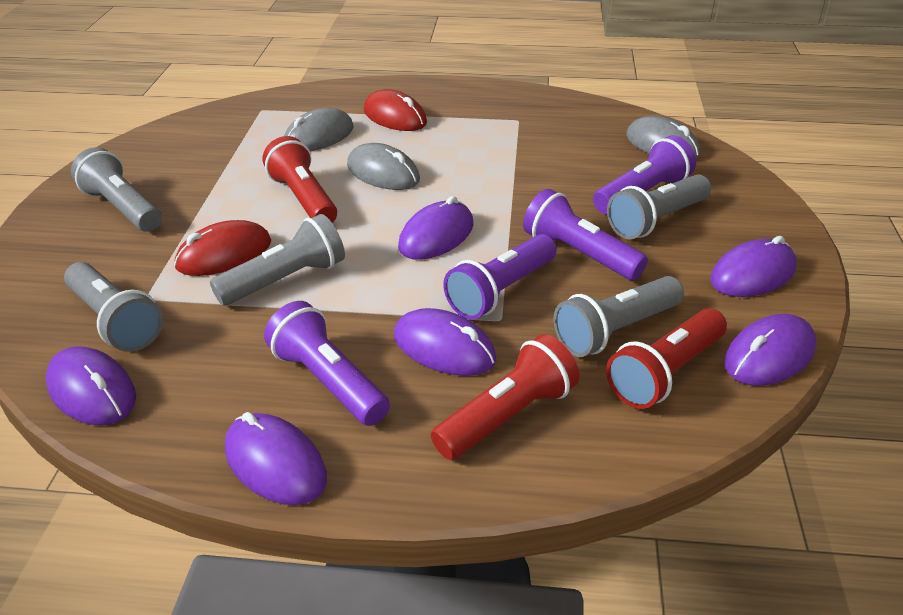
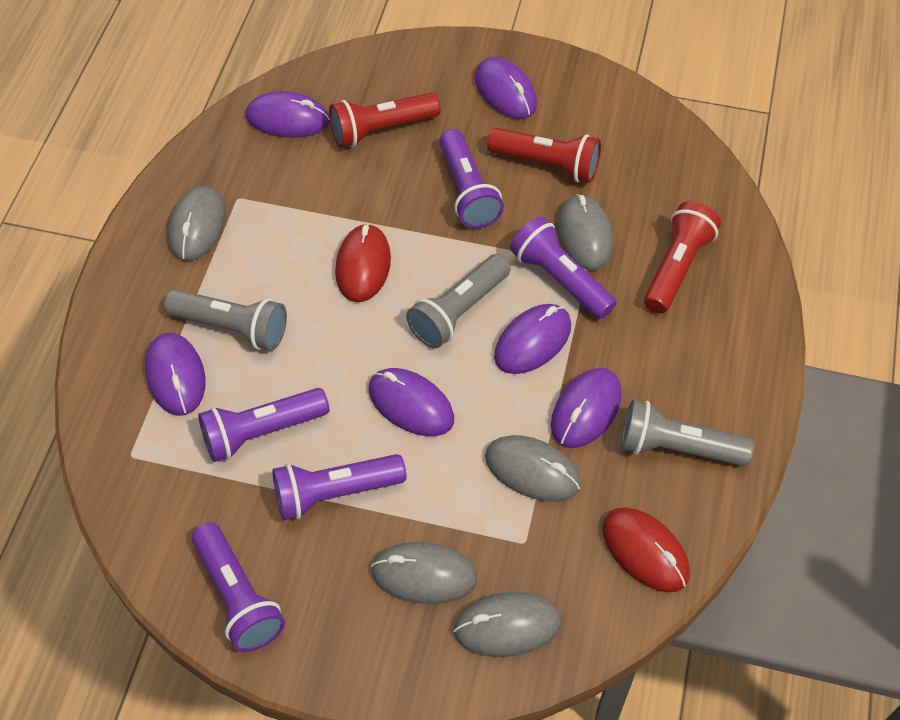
grey flashlight: [64,262,163,352] [71,147,162,232] [210,214,345,306] [554,276,684,357] [607,174,711,239] = 5 -> [164,289,287,351] [406,254,511,348] [621,400,754,466] = 3
grey mouse: [284,108,354,151] [347,143,420,190] [626,116,700,159] = 3 -> [168,186,225,261] [371,542,477,604] [453,592,561,657] [485,435,581,502] [557,194,613,271] = 5
purple flashlight: [264,301,390,426] [443,234,557,320] [523,189,648,280] [593,135,696,214] = 4 -> [192,522,285,652] [198,388,330,462] [272,454,407,520] [439,129,504,228] [510,216,617,319] = 5

